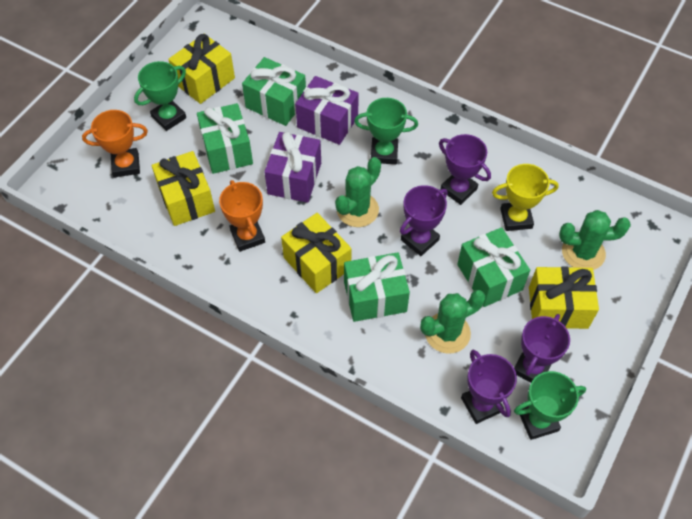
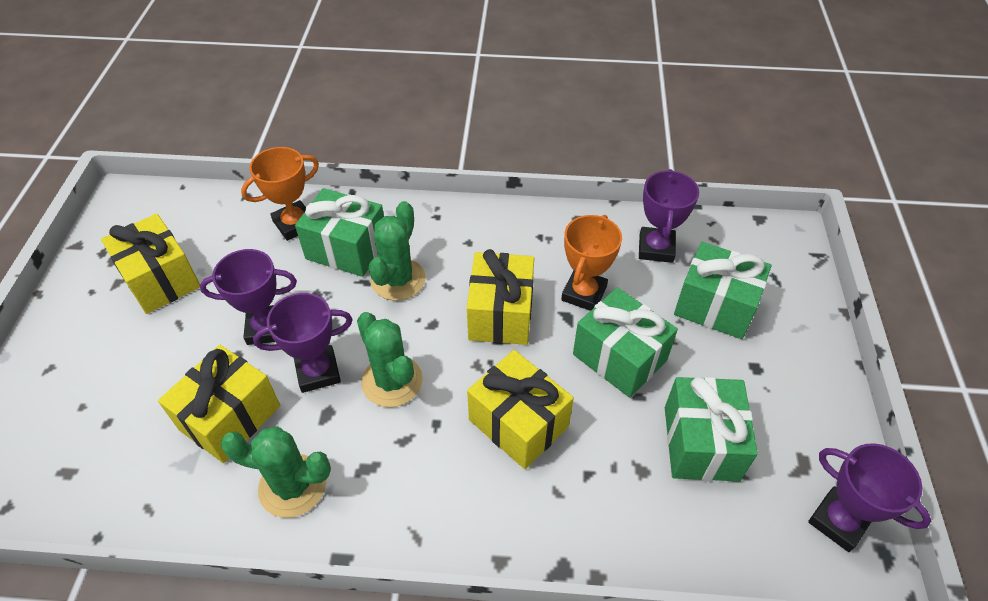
green trophy: [134,61,186,131] [354,98,418,164] [514,371,586,440] = 3 -> none = 0
purple gift: [264,131,321,203] [295,76,359,145] = 2 -> none = 0
yellow trophy: [492,164,559,231] = 1 -> none = 0

